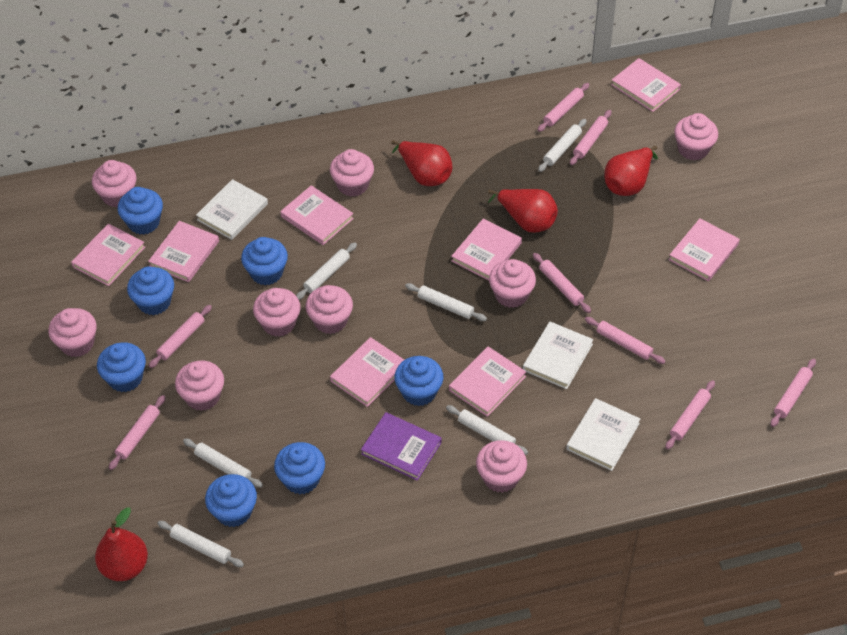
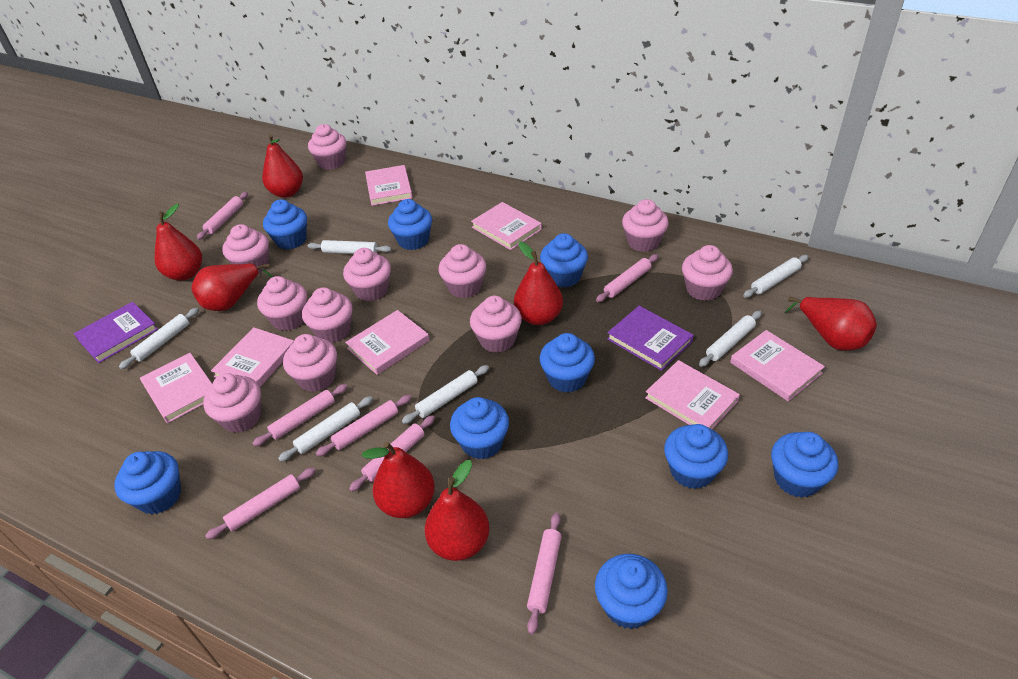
blue cupcake: [97,342,146,392] [118,187,163,235] [127,267,174,315] [205,474,257,527] [241,237,288,285] [274,442,325,494] [394,356,443,406] = 7 -> [114,451,181,515] [263,199,307,250] [388,199,432,250] [450,397,509,459] [540,233,588,287] [540,333,595,393] [595,554,668,629] [664,424,728,489] [771,432,838,498] = 9
pink book: [71,224,145,286] [148,221,219,282] [280,185,354,245] [330,337,404,407] [449,346,526,417] [451,219,522,281] [611,58,681,112] [669,218,740,281] = 8 -> [140,353,212,423] [211,327,294,387] [345,310,429,375] [365,165,413,206] [471,202,542,250] [645,360,740,429] [730,330,825,402] = 7
pink cupcake: [48,308,97,357] [92,160,137,208] [175,361,224,411] [253,288,301,337] [306,285,353,334] [330,149,374,197] [476,440,527,493] [489,259,536,308] [674,113,718,160] = 9 -> [203,373,261,433] [222,224,269,273] [257,276,307,331] [283,334,337,392] [302,287,352,343] [308,124,346,170] [343,248,391,301] [438,244,486,298] [470,296,522,353] [622,199,669,252] [682,245,733,301] = 11
pink rolling pin: [109,395,165,470] [149,305,212,368] [533,253,591,313] [538,83,589,132] [570,110,611,165] [585,317,666,364] [665,380,715,450] [771,359,816,427] = 8 -> [197,192,248,240] [205,467,316,540] [252,384,348,446] [316,395,411,456] [349,415,435,492] [527,513,562,634] [596,254,658,302] = 7
purple book: [361,412,442,481] = 1 -> [74,302,158,363] [607,306,694,371] = 2
red pear: [95,507,148,581] [391,140,452,186] [488,189,558,233] [604,145,658,196] = 4 -> [155,204,202,281] [191,263,273,311] [262,134,303,198] [362,442,435,518] [425,460,490,561] [514,242,563,325] [785,297,877,350] = 7
white book: [196,179,268,240] [523,321,593,389] [566,398,640,471] = 3 -> none = 0

